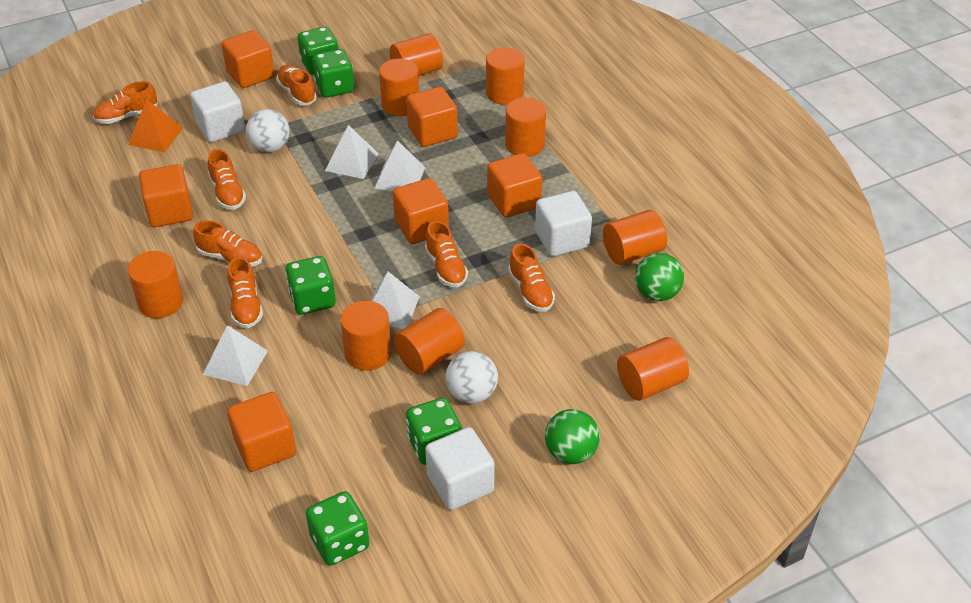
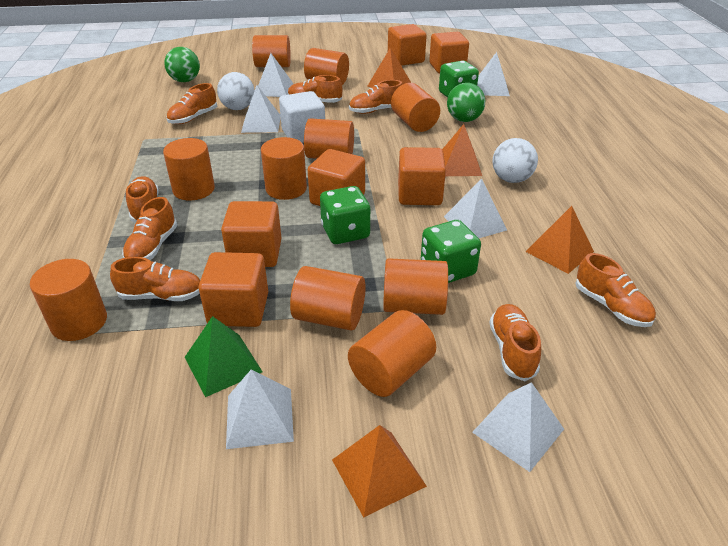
green dice: [285,256,336,315] [298,26,338,74] [306,491,369,566] [312,49,354,98] [406,398,462,465] = 5 -> [320,186,370,244] [421,220,481,283] [439,61,479,98] = 3
green pyramid: none = 0 -> [185,316,263,397] = 1
orange cylinder: [128,251,183,318] [340,300,392,371] [379,58,419,116] [390,33,443,76] [394,308,465,374] [486,47,525,105] [505,97,546,157] [603,210,667,265] [617,337,689,401] = 9 -> [30,259,107,341] [163,138,215,201] [252,35,291,67] [261,137,307,200] [290,266,366,331] [304,48,349,85] [304,118,354,159] [348,310,436,397] [383,258,448,315] [391,83,440,132] = 10
orange pyramid: [128,99,183,153] = 1 -> [332,425,427,517] [367,48,411,88] [442,124,482,176] [526,206,594,274] = 4
orange shoe: [93,81,158,124] [193,220,262,267] [208,149,246,210] [227,257,263,328] [276,65,317,105] [425,221,468,287] [508,243,555,312] = 7 -> [110,257,200,301] [122,197,177,260] [126,176,159,223] [166,83,217,124] [288,75,342,103] [349,80,403,114] [489,304,541,381] [575,253,656,327] = 8
white cube: [190,82,245,142] [425,427,494,510] [535,191,592,257] = 3 -> [279,91,325,143] = 1
white pyramid: [203,325,268,386] [325,125,379,179] [370,272,420,329] [374,140,425,191] = 4 -> [226,369,294,449] [241,85,281,133] [258,53,294,97] [444,179,507,238] [472,382,564,472] [477,52,510,96] = 6

